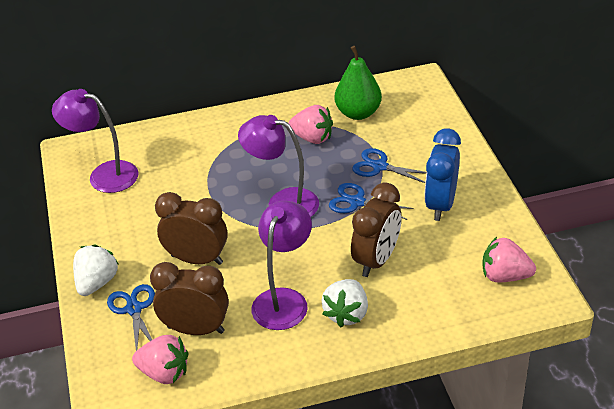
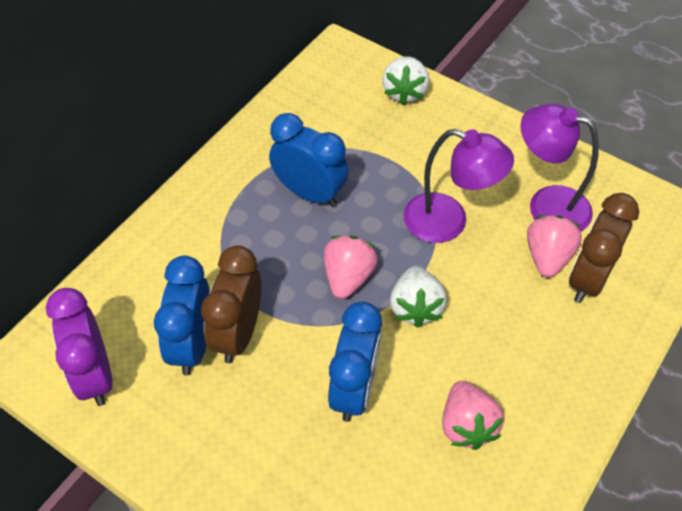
blue clock: [425,128,461,221] = 1 -> [154,256,210,375] [269,113,349,207] [328,301,382,422] = 3
blue scissors: [107,284,155,351] [329,183,414,220] [352,148,427,183] = 3 -> none = 0
brown clock: [150,262,229,335] [155,192,227,265] [351,182,401,277] = 3 -> [201,245,261,364] [569,193,639,303] = 2
green pear: [335,46,382,120] = 1 -> none = 0
purple clock: none = 0 -> [46,288,113,406] = 1
purple lamp: [52,89,139,193] [238,115,319,217] [252,201,312,330] = 3 -> [404,129,514,243] [521,104,599,232] = 2

